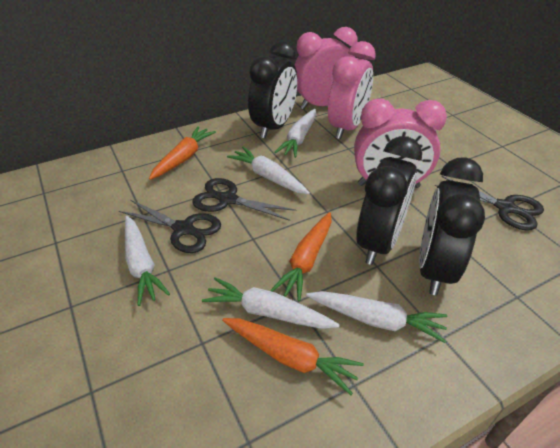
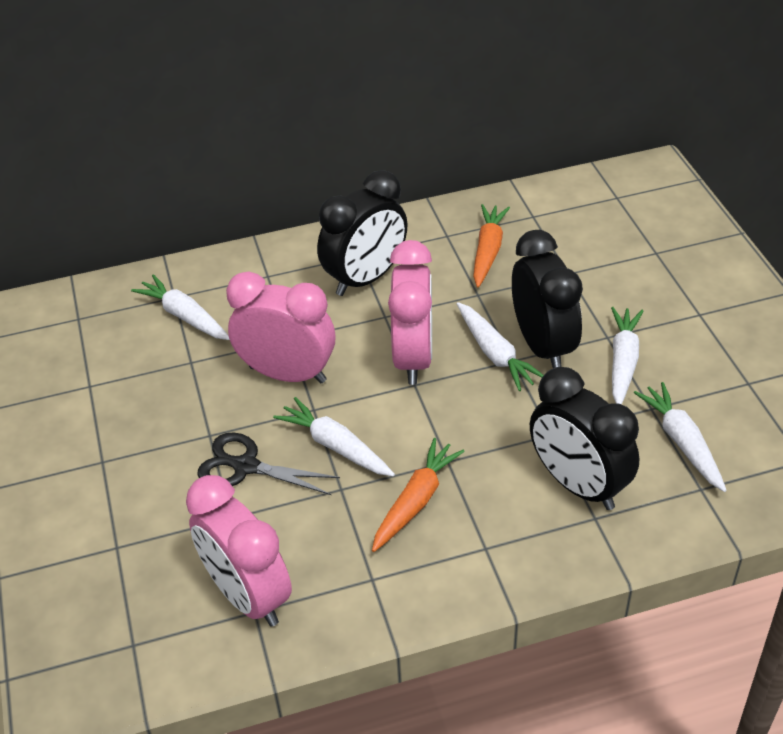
black scissors: [119,200,221,253] [192,178,296,221] [435,176,544,231] = 3 -> [198,432,340,495] = 1
orange carrot: [149,126,216,180] [222,318,364,395] [270,212,331,301] = 3 -> [372,438,465,552] [473,204,510,288] = 2

